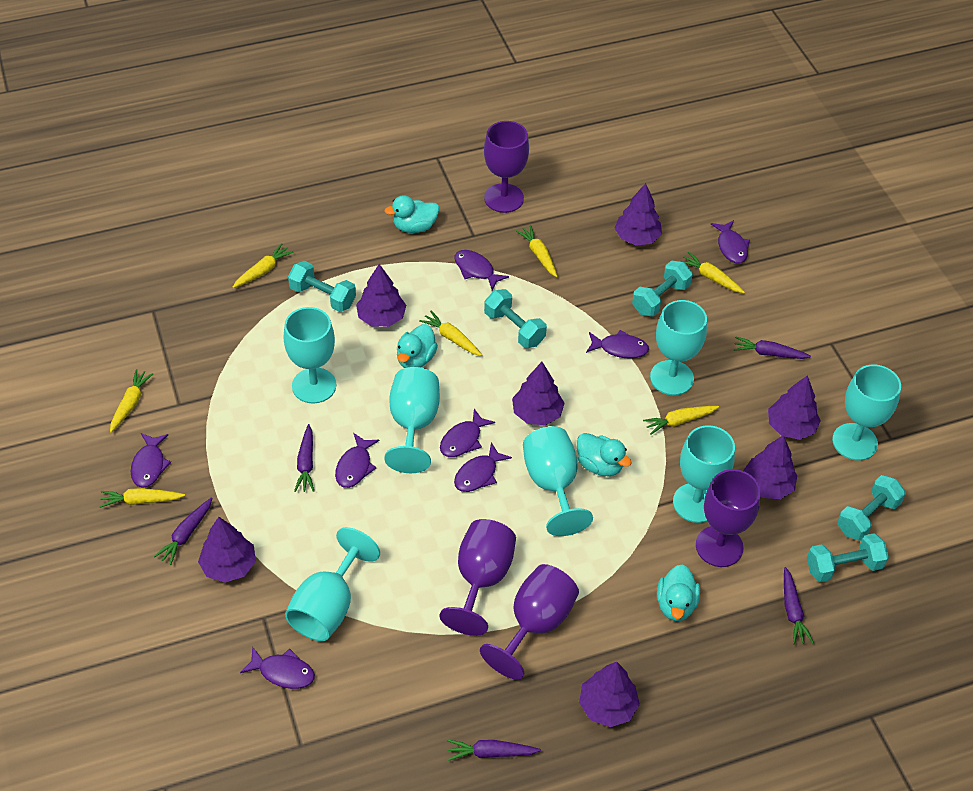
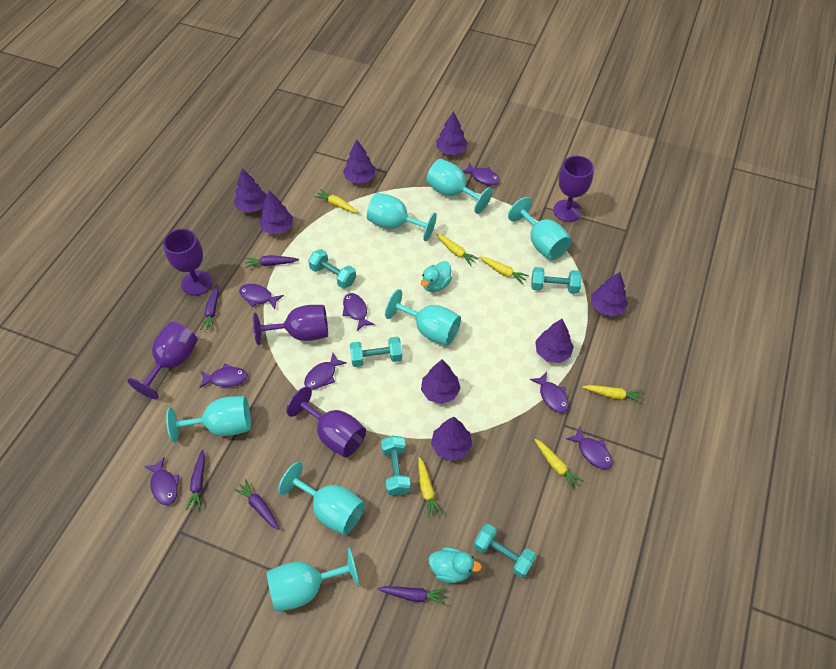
purple goblet: [440,519,516,636] [480,564,579,680] [484,121,529,213] [696,469,761,567] = 4 -> [127,322,198,399] [163,229,212,296] [253,305,328,345] [286,387,366,457] [553,156,594,222] = 5
purple tree: [198,517,256,583] [356,264,406,327] [512,362,565,425] [579,662,640,727] [615,183,662,246] [743,435,797,499] [768,375,821,440] = 7 -> [233,168,267,213] [259,190,293,235] [343,139,375,183] [421,360,461,404] [431,417,472,461] [436,111,468,155] [535,319,574,363] [591,272,628,317] = 8
turquoise duck: [384,195,439,233] [397,324,438,368] [577,433,632,476] [657,564,700,621] = 4 -> [421,261,452,292] [428,547,482,583] = 2
yellow carrot: [99,488,185,508] [110,369,153,432] [232,243,294,288] [419,311,482,356] [516,225,558,277] [643,406,719,435] [679,252,745,293] = 7 -> [314,189,359,213] [418,457,443,518] [436,234,479,266] [479,257,529,284] [534,439,583,490] [582,385,643,403] = 6

